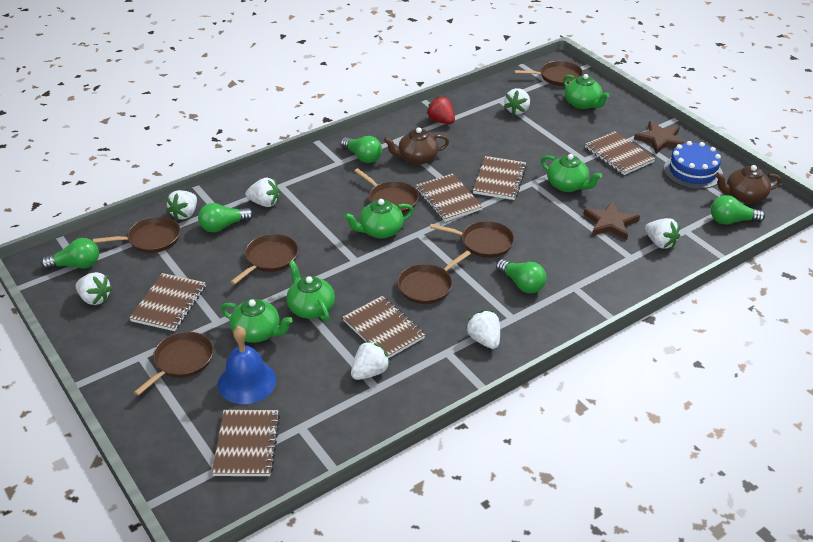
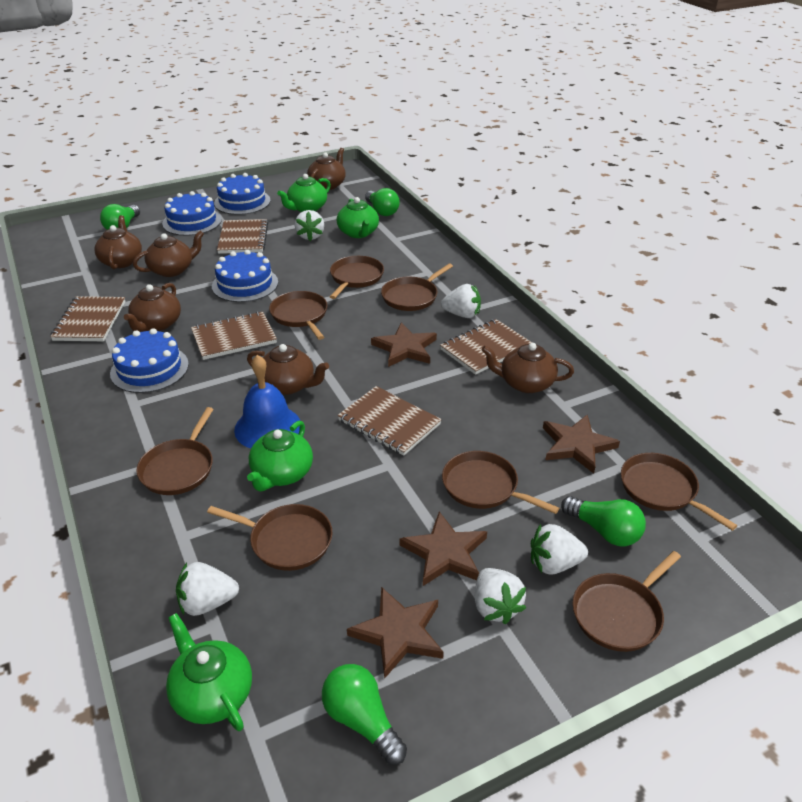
blue cake: [664,141,723,189] = 1 -> [110,328,189,393] [162,191,222,236] [212,250,278,302] [214,173,271,215] = 4
brown notebook: [129,273,206,331] [212,410,280,476] [343,296,426,358] [415,173,483,222] [473,156,527,200] [585,131,655,175] = 6 -> [50,296,125,341] [191,311,277,360] [217,219,268,254] [337,386,442,456] [440,319,532,375] = 5
brown pan: [93,217,180,253] [134,332,213,396] [231,234,298,285] [354,168,419,214] [397,251,471,304] [430,221,514,258] [514,61,583,86] = 7 -> [136,407,214,495] [207,504,332,571] [269,291,327,340] [330,256,384,299] [381,263,453,311] [442,451,559,514] [572,551,681,652] [621,453,737,531] = 8
brown star: [583,201,640,240] [634,121,684,154] = 2 -> [347,587,444,679] [371,323,437,367] [399,512,487,586] [543,414,620,473] = 4
brown teapot: [384,127,449,165] [715,165,782,203] = 2 -> [94,215,142,269] [124,283,181,332] [133,230,204,277] [247,344,329,395] [307,148,346,190] [481,343,574,393] = 6
green light bulb: [41,238,99,269] [198,203,253,232] [341,136,382,163] [496,259,546,293] [711,195,765,225] = 5 -> [100,204,140,230] [322,664,407,765] [365,188,400,216] [561,496,646,546] = 4
green teapot: [221,299,293,343] [286,260,335,322] [344,199,414,238] [541,154,602,192] [563,74,610,109] = 5 -> [166,613,252,731] [247,421,313,491] [277,174,331,212] [336,197,379,238] = 4
red strawberry: [426,96,455,124] = 1 -> none = 0
white strawberry: [75,272,113,305] [166,190,197,220] [245,178,280,207] [351,340,390,380] [466,310,500,349] [504,88,530,115] [645,218,680,249] = 7 -> [176,562,239,616] [295,210,324,241] [441,284,481,318] [475,568,526,625] [531,524,588,575] = 5

